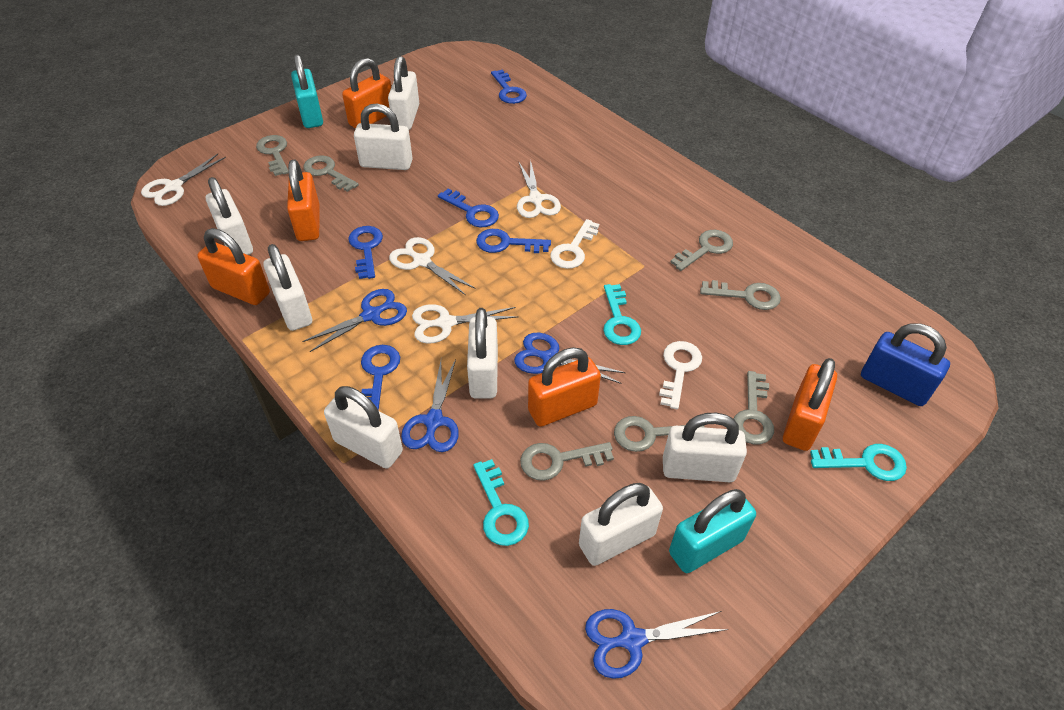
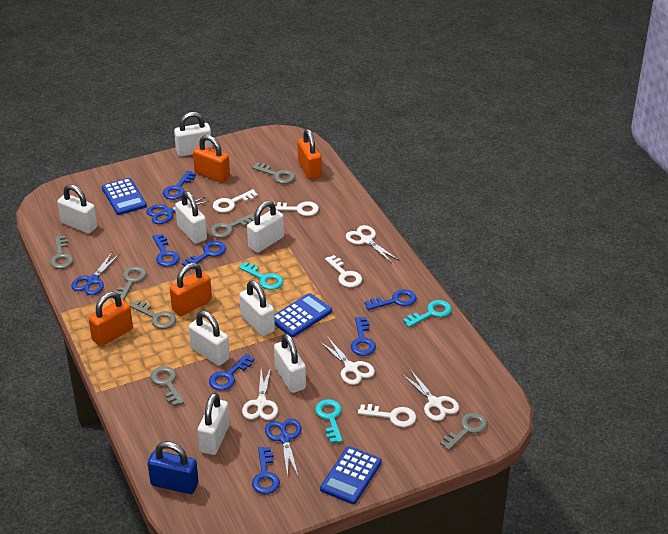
blue calculator: none = 0 -> [102,178,147,215] [274,293,332,337] [320,446,382,504] = 3
blue key: [348,226,383,279] [361,345,400,410] [438,189,499,227] [476,229,551,253] [491,70,527,104] = 5 -> [152,234,179,267] [163,171,196,200] [182,241,226,266] [209,354,254,391] [252,447,280,494] [351,317,376,356] [365,289,417,310] = 7
blue scissors: [302,289,407,352] [401,359,459,452] [514,333,626,384] [585,609,729,679] = 4 -> [71,252,120,295] [146,197,209,224] [265,419,301,478] = 3
orange padlock: [197,228,270,305] [287,160,320,241] [342,58,391,129] [528,347,601,427] [783,358,837,451] = 5 -> [89,292,133,346] [170,263,212,316] [193,135,230,183] [297,129,322,180] = 4
turquoise padlock: [291,54,323,128] [669,489,756,573] = 2 -> none = 0
white key: [550,219,599,269] [659,341,702,409] = 2 -> [213,189,258,213] [274,201,319,216] [325,255,362,287] [358,404,416,427] = 4

